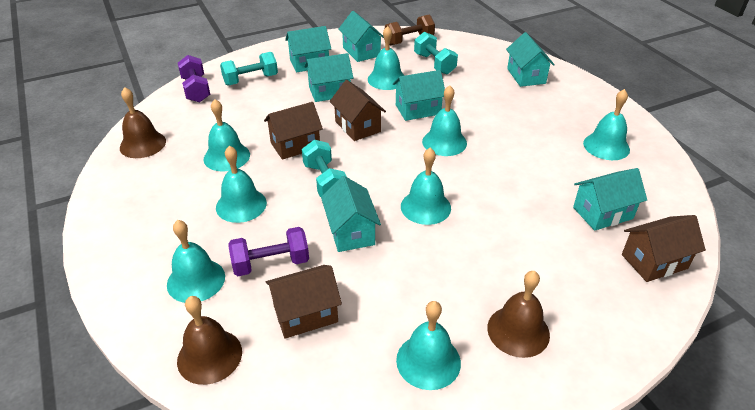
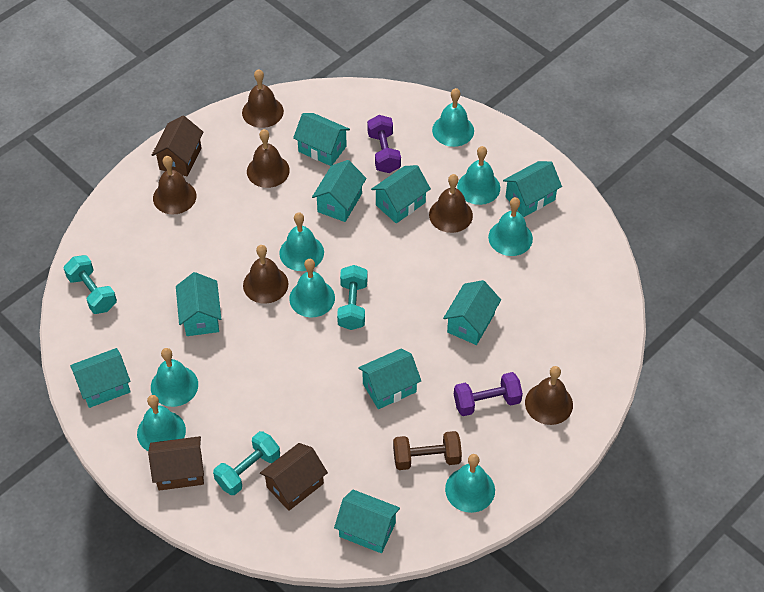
brown bell: [120,87,166,158] [177,296,242,385] [487,271,550,358] = 3 -> [153,156,196,214] [242,69,284,128] [243,245,288,304] [247,129,290,188] [429,174,473,233] [525,366,573,425] = 6
brown house: [264,102,323,160] [266,265,342,339] [330,80,386,141] [622,215,706,282] = 4 -> [148,436,204,491] [152,116,203,176] [260,443,328,511] = 3
turquoise house: [285,26,331,72] [305,53,354,102] [321,176,381,252] [338,11,384,62] [393,70,445,121] [506,32,555,87] [573,168,647,231] = 7 -> [70,348,130,408] [176,272,221,336] [293,113,350,166] [312,160,367,222] [334,489,400,553] [358,349,421,409] [371,165,431,223] [443,280,501,345] [503,161,562,217] = 9

